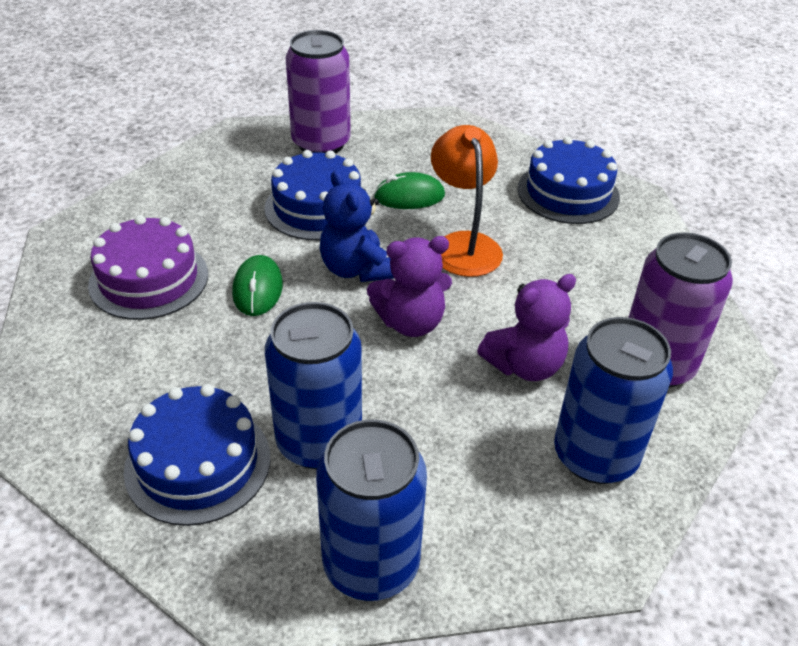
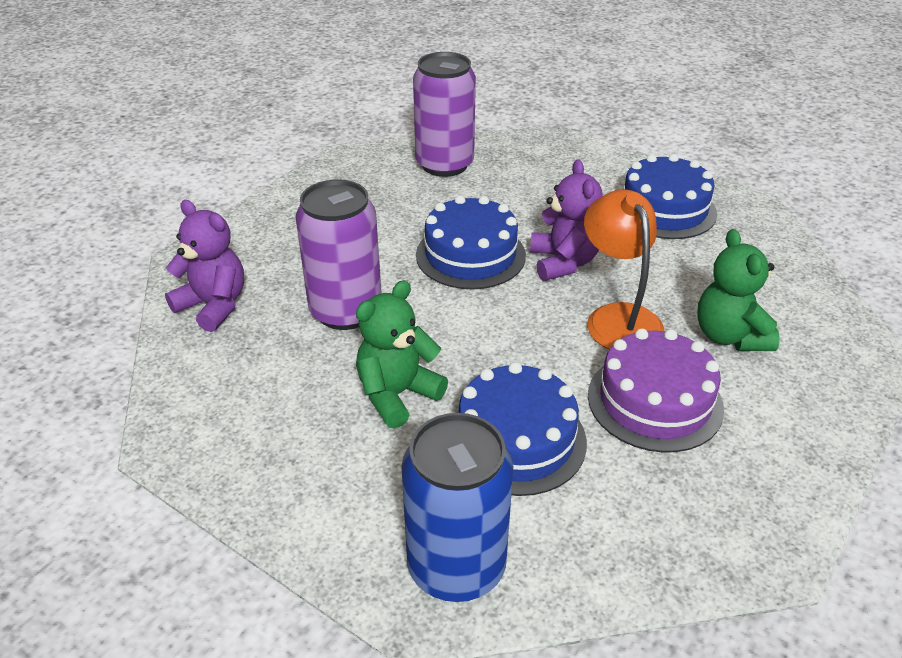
blue can: [265,302,362,469] [316,419,427,601] [554,317,673,484] = 3 -> [401,413,513,602] = 1
blue teddy bear: [320,170,394,282] = 1 -> none = 0
green mouse: [232,255,283,316] [374,172,445,209] = 2 -> none = 0
green teddy bear: none = 0 -> [356,280,448,429] [697,229,780,351] = 2

